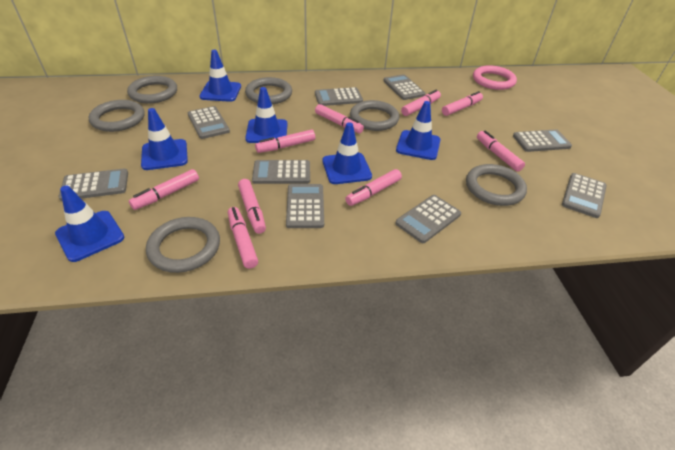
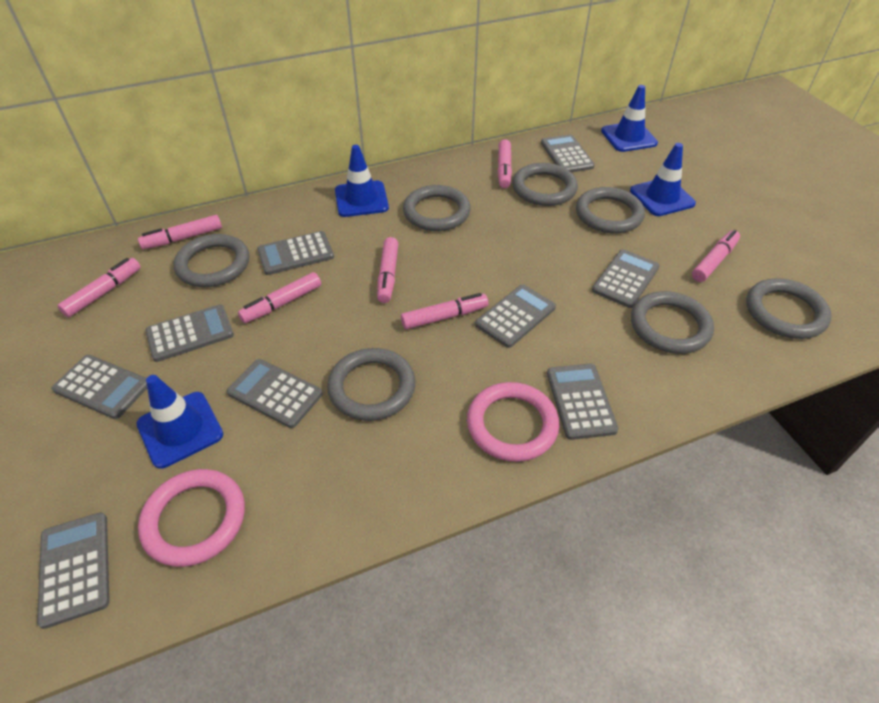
blue traffic cone: [55,185,124,262] [141,108,188,170] [199,50,241,102] [245,87,288,143] [322,122,372,184] [396,101,441,160] = 6 -> [136,375,223,469] [335,145,389,217] [601,85,658,152] [630,143,696,216] = 4
grey ring: [89,100,145,132] [127,76,177,104] [146,217,220,273] [245,77,292,104] [350,100,399,131] [466,164,527,206] = 6 -> [174,234,249,287] [327,348,415,421] [403,185,471,231] [512,163,578,206] [576,187,645,234] [631,291,714,354] [746,278,832,339] = 7
pink marker: [129,169,199,210] [228,207,258,269] [238,179,266,234] [255,130,315,153] [315,104,364,133] [345,169,402,206] [401,90,441,116] [442,91,483,116] [477,130,525,172] = 9 -> [57,258,141,317] [138,215,222,249] [238,272,321,323] [377,237,398,303] [401,293,488,329] [498,139,512,188] [692,230,740,282] = 7
pink ring: [473,65,517,90] = 1 -> [138,469,245,567] [467,382,559,462] = 2

